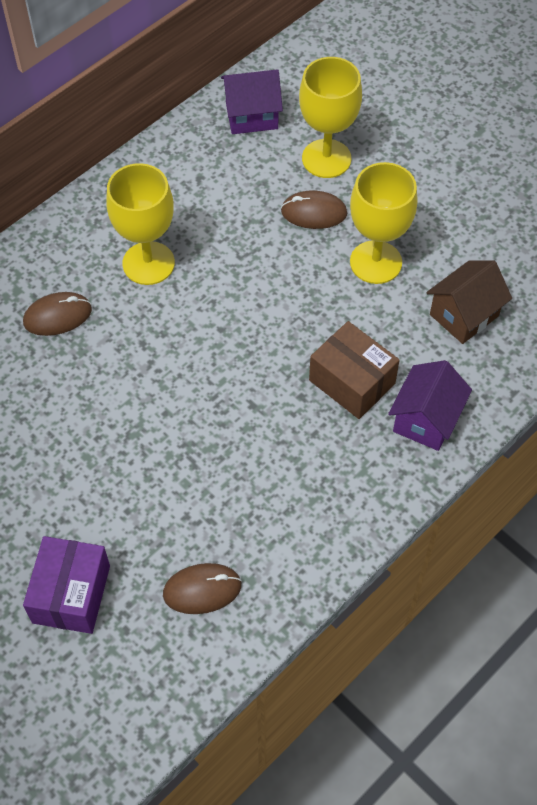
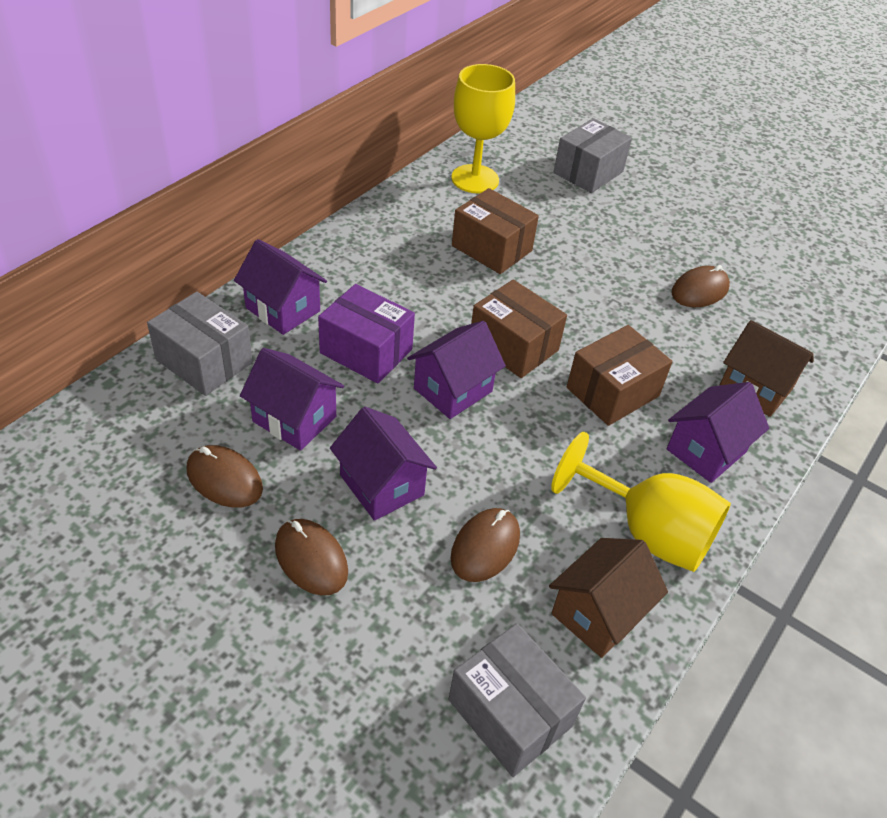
brown box: [309,321,400,419] = 1 -> [452,188,539,274] [471,279,567,378] [567,325,673,426] = 3
brown house: [426,261,512,344] = 1 -> [549,538,668,658] [719,320,814,417] = 2
brown mouse: [23,292,92,336] [163,563,242,614] [281,191,347,229] = 3 -> [187,445,263,508] [275,519,348,595] [451,508,520,582] [671,265,730,307] = 4
grey box: none = 0 -> [147,292,253,396] [448,623,586,777] [554,118,632,193] = 3
purple house: [221,69,283,134] [388,360,472,451] = 2 -> [234,239,327,335] [240,348,344,451] [330,407,437,521] [407,321,506,419] [667,382,769,483] = 5
yellow goblet: [106,163,175,285] [299,57,362,178] [350,162,418,284] = 3 -> [451,64,515,193] [551,432,731,572] = 2

